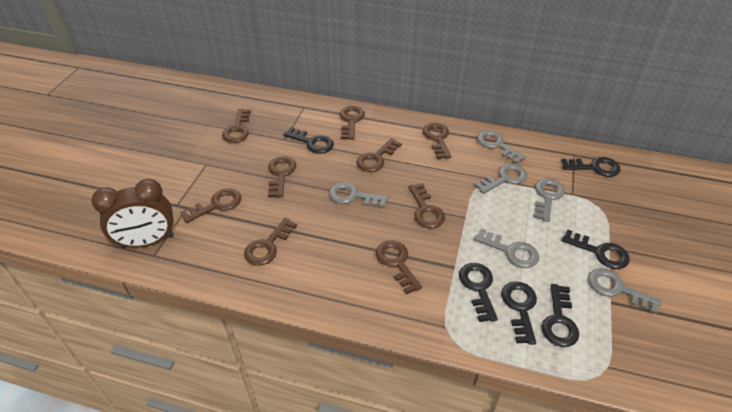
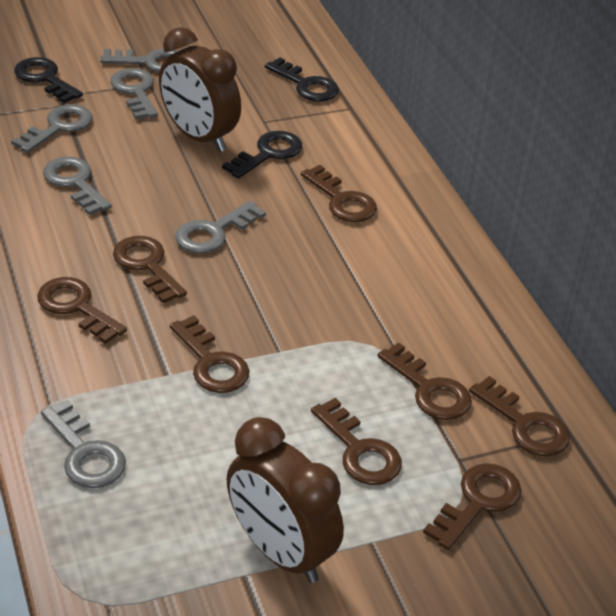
black key: [283,127,334,154] [459,263,498,322] [501,281,537,345] [542,284,579,347] [561,157,621,177] [562,229,630,269] = 6 -> [14,57,83,103] [222,131,302,179] [265,58,339,101] = 3
brown clock: [91,179,174,248] = 1 -> [159,27,241,152] [227,417,344,583] = 2
brown key: [180,189,241,223] [222,109,251,143] [244,218,297,266] [268,156,296,198] [340,106,365,140] [356,138,402,172] [376,241,422,294] [408,183,445,228] [423,123,451,159] = 9 -> [37,277,127,344] [113,236,187,303] [170,315,250,393] [301,165,377,222] [311,398,402,485] [377,343,472,420] [423,463,522,550] [469,376,570,457] = 8

